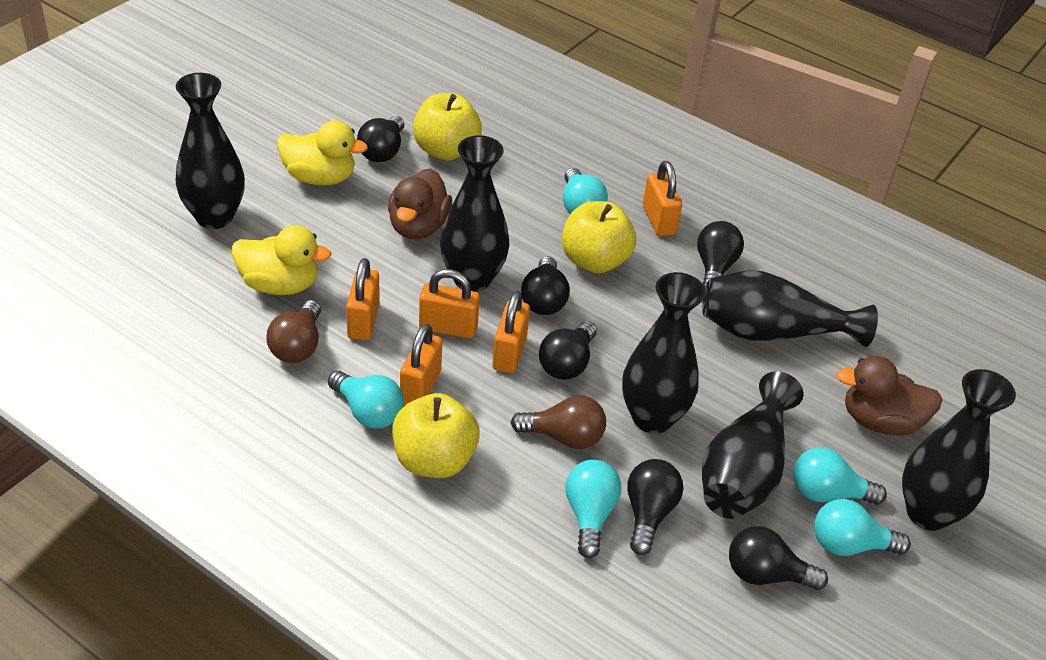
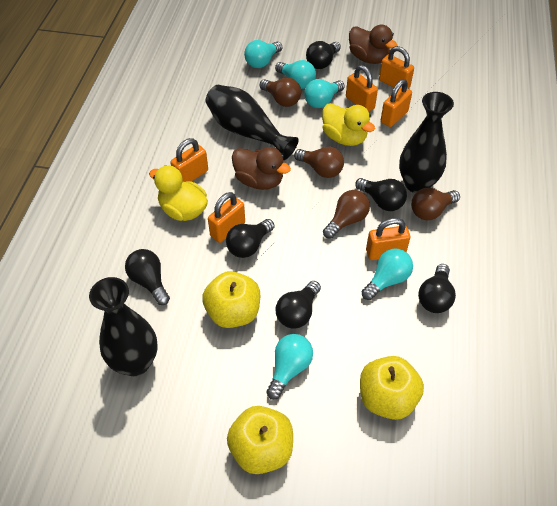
black vase: [176,73,245,229] [440,135,509,292] [622,272,706,434] [702,270,878,347] [702,371,804,519] [902,369,1016,531] = 6 -> [89,277,157,376] [205,85,299,160] [399,92,454,193] = 3
brown light bulb: [266,300,321,363] [511,395,606,449] = 2 -> [260,78,301,107] [294,147,344,178] [323,190,370,239] [411,188,460,220] = 4
orange padlock: [346,258,379,341] [400,323,442,405] [419,269,480,339] [492,291,530,373] [643,161,682,236] = 5 -> [170,138,208,182] [208,192,245,243] [346,65,378,112] [366,218,410,260] [379,46,414,89] [381,79,412,127] = 6

